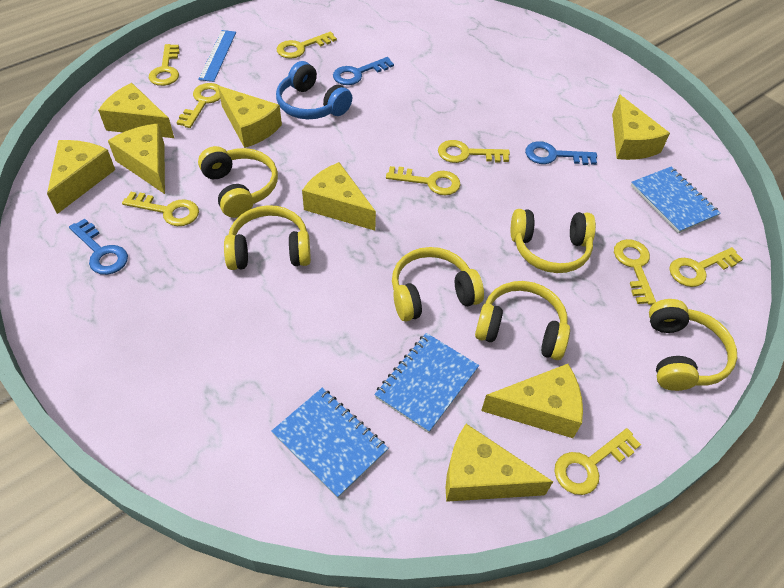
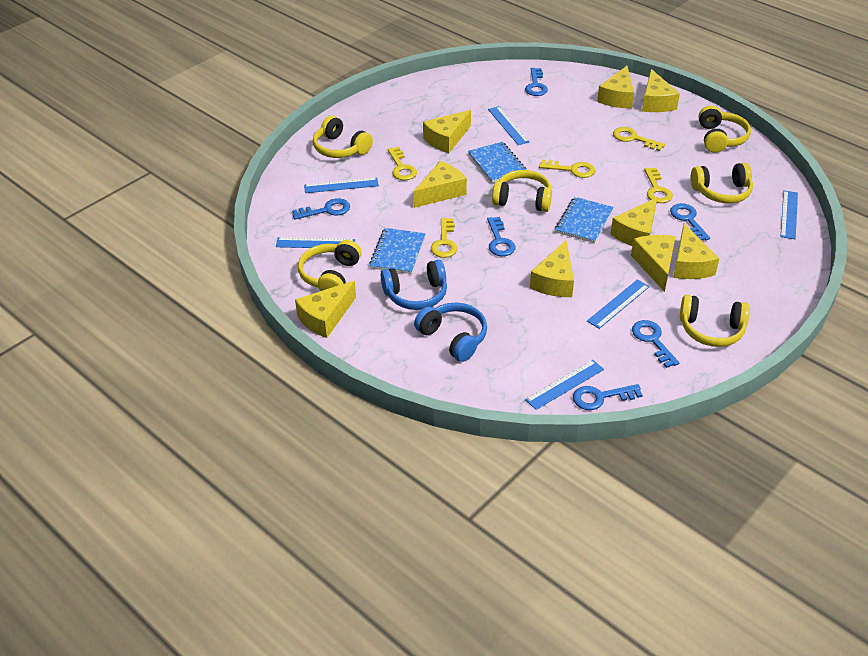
blue headphones: [276,61,352,119] = 1 -> [381,260,447,310] [414,303,487,362] = 2
blue key: [69,219,128,275] [333,57,394,85] [525,141,597,165] = 3 -> [292,198,350,220] [487,217,516,256] [525,68,548,96] [573,384,643,410] [632,320,679,368] [670,203,710,240] = 6
blue ruler: [198,30,236,82] = 1 -> [276,237,355,248] [304,177,379,193] [488,106,530,145] [525,360,604,410] [587,279,650,329] [781,190,798,239] = 6
yellow cheese: [47,140,115,214] [98,83,174,138] [108,124,165,194] [218,86,282,148] [302,162,376,231] [446,424,553,502] [481,364,583,438] [612,95,670,160] = 8 -> [295,281,356,338] [414,161,467,208] [423,110,471,153] [530,240,574,297] [597,66,634,109] [610,198,657,246] [631,235,676,292] [642,69,680,112] [673,223,719,279] = 9
yellow key: [122,192,199,226] [149,44,180,86] [176,83,220,128] [277,32,337,59] [386,166,461,195] [438,140,510,163] [554,428,641,495] [614,239,656,305] [669,247,743,287] = 9 -> [387,147,417,180] [431,218,458,258] [539,160,595,178] [613,127,665,151] [644,168,673,203] = 5

